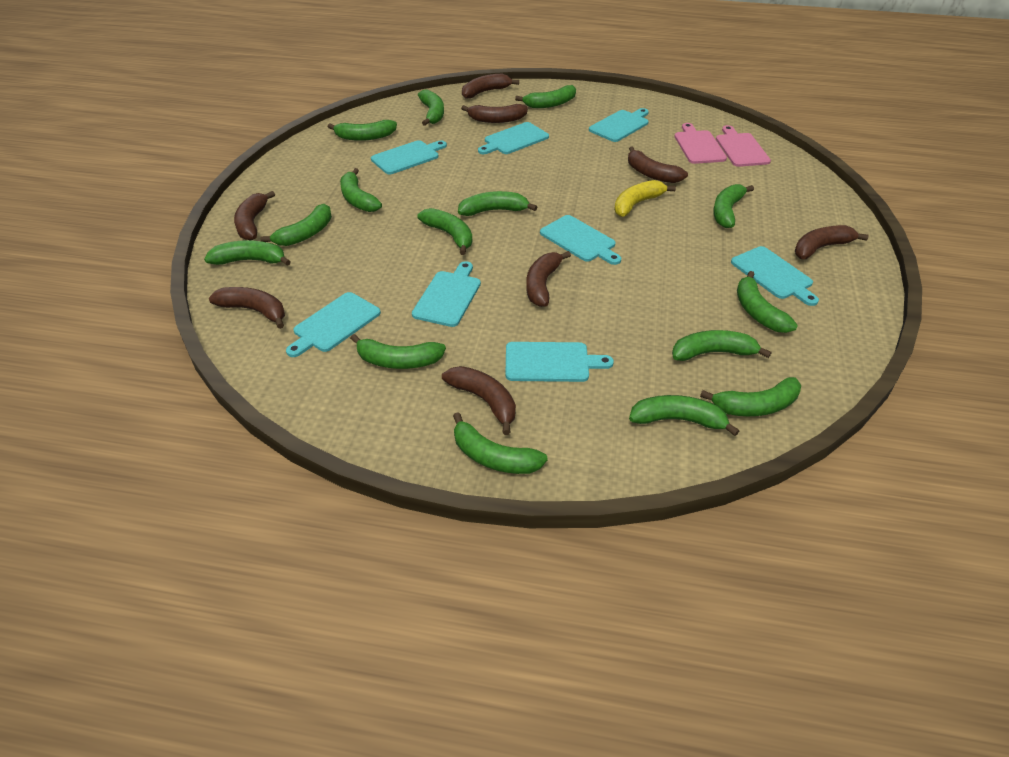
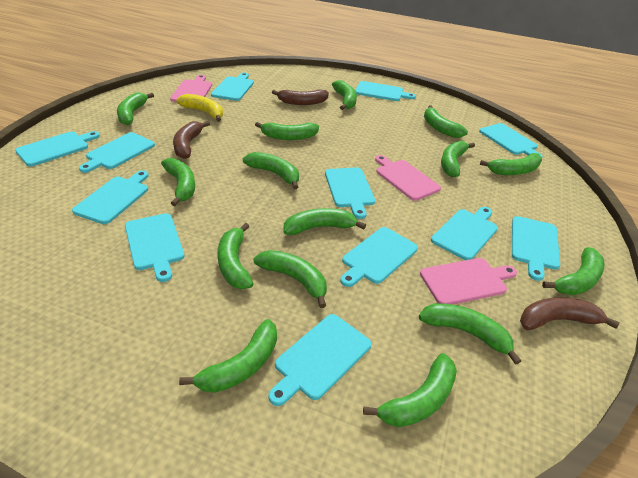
brown banana: [209,287,285,329] [234,191,275,241] [442,366,516,435] [461,104,528,123] [462,74,519,99] [526,251,571,307] [628,147,688,183] [795,225,868,259] = 8 -> [173,121,210,159] [272,89,329,105] [520,297,620,330] = 3
pink cutting board: [674,123,727,164] [716,125,771,167] = 2 -> [170,75,212,102] [375,155,441,201] [420,258,517,305] = 3
turquoise cutting board: [286,292,381,357] [371,140,447,174] [412,261,481,327] [478,122,549,154] [506,342,614,382] [540,215,621,265] [589,108,649,142] [731,246,819,306] = 8 -> [15,131,100,167] [72,170,149,224] [79,132,155,173] [125,213,185,282] [211,73,254,101] [268,314,372,406] [325,167,375,219] [340,227,418,287] [355,81,416,101] [431,207,498,260] [479,123,543,157] [512,216,560,281] = 12

